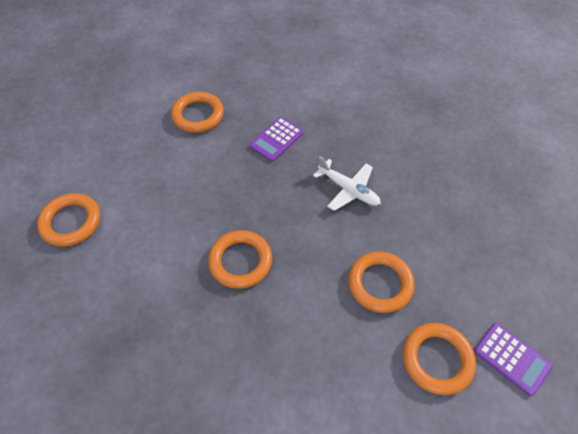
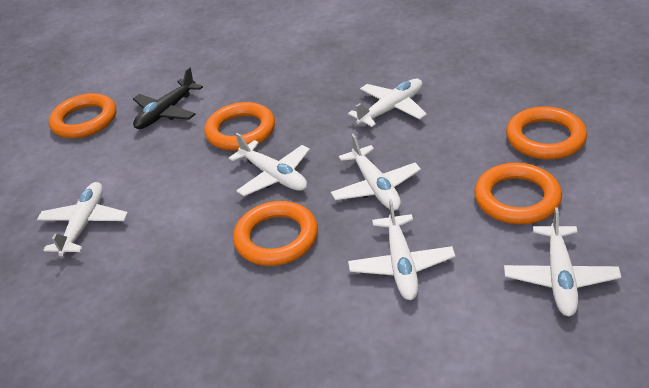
black plane: none = 0 -> [133,67,203,129] = 1
purple calculator: [250,117,303,162] [474,323,553,396] = 2 -> none = 0
white plane: [313,157,381,211] = 1 -> [37,182,128,256] [229,133,310,196] [331,134,421,211] [348,79,427,127] [348,199,455,300] [504,208,621,316] = 6

